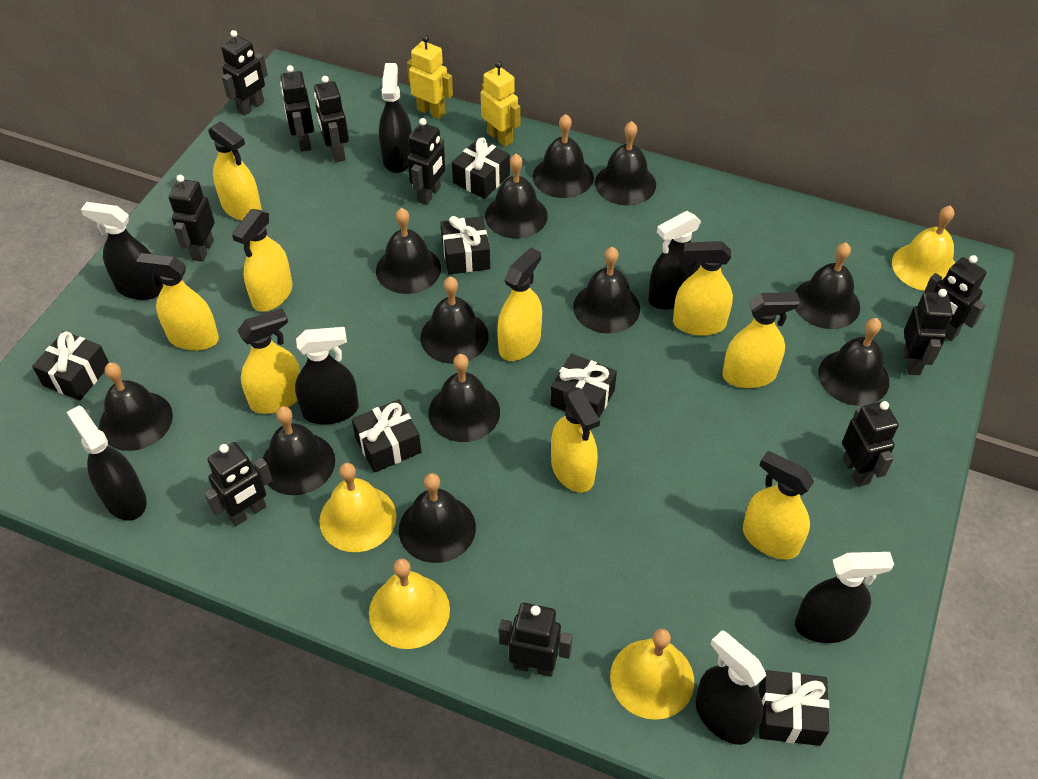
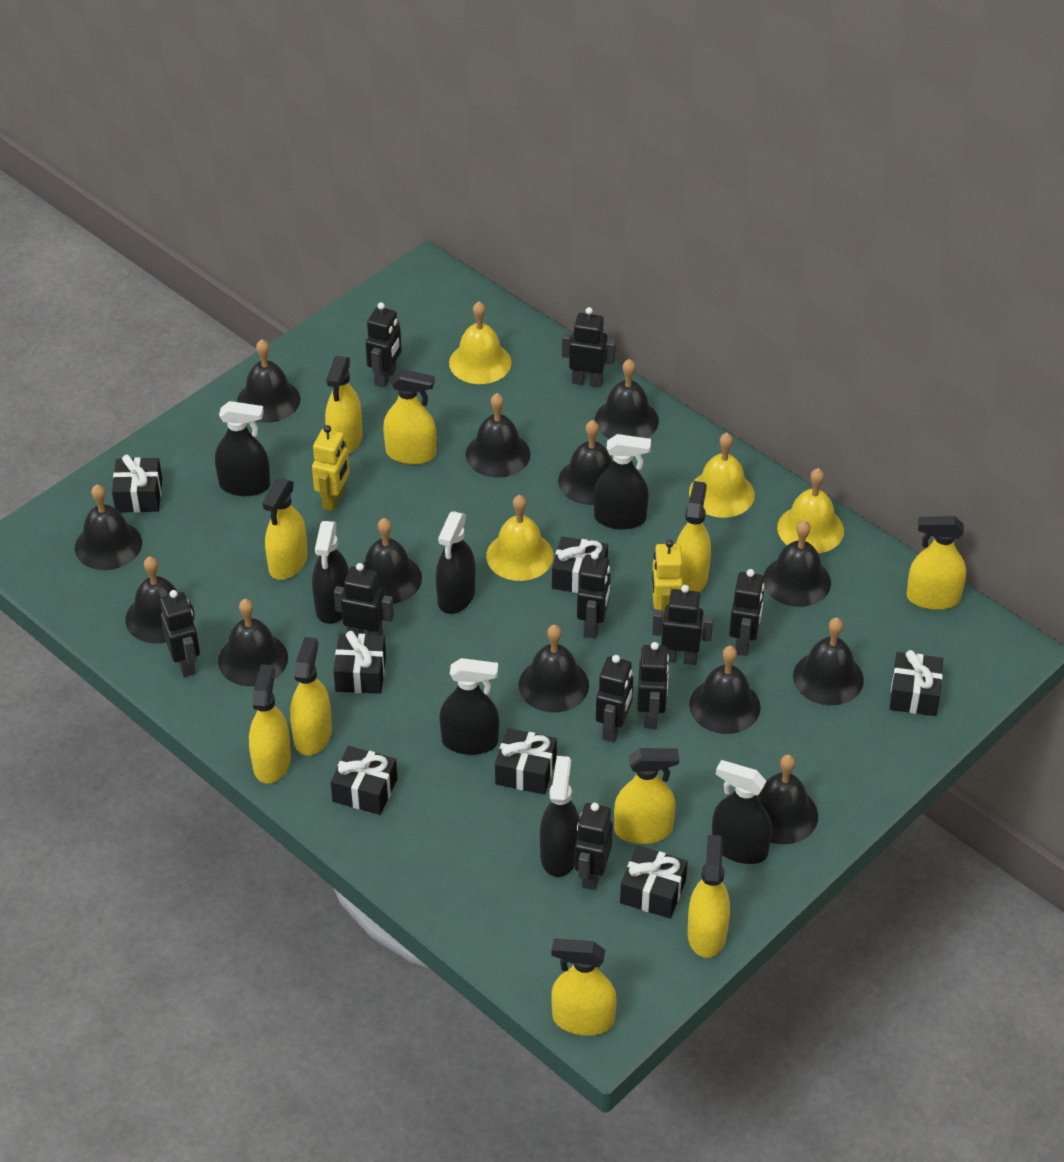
black bell: [99,362,173,451] [263,406,335,495] [376,208,441,294] [399,473,476,563] [420,277,489,364] [428,354,500,442] [485,154,548,239] [533,114,594,198] [573,247,640,334] [595,121,656,205] [795,243,860,329] [818,318,889,406] = 12 -> [75,484,142,570] [125,556,195,643] [218,599,288,686] [237,339,300,423] [362,518,422,604] [466,393,530,478] [519,625,589,713] [558,420,612,505] [595,359,659,439] [689,646,761,734] [756,755,818,844] [763,520,831,607] [793,618,864,705] = 13
black gift: [32,331,109,401] [352,399,421,473] [441,216,490,275] [452,138,510,199] [550,353,617,418] [759,670,829,746] = 6 -> [112,454,162,513] [330,746,397,815] [333,631,386,694] [495,728,557,795] [552,536,608,593] [620,846,688,919] [890,650,943,716] = 7
yellow spray bottle: [136,253,219,351] [208,121,262,221] [232,209,292,312] [237,308,300,414] [497,247,542,361] [551,387,600,493] [673,241,733,336] [722,292,800,388] [743,451,814,559] = 9 -> [249,664,291,784] [262,478,308,580] [290,637,332,755] [325,356,363,454] [383,369,436,465] [551,939,617,1036] [614,748,679,844] [676,481,711,592] [688,835,730,958] [906,516,967,610] = 10

